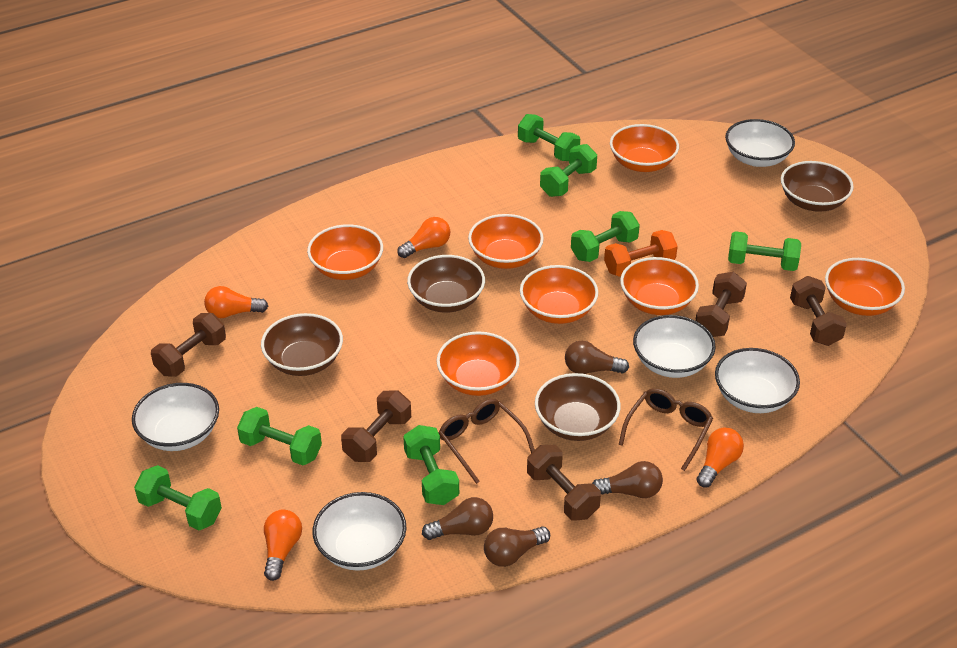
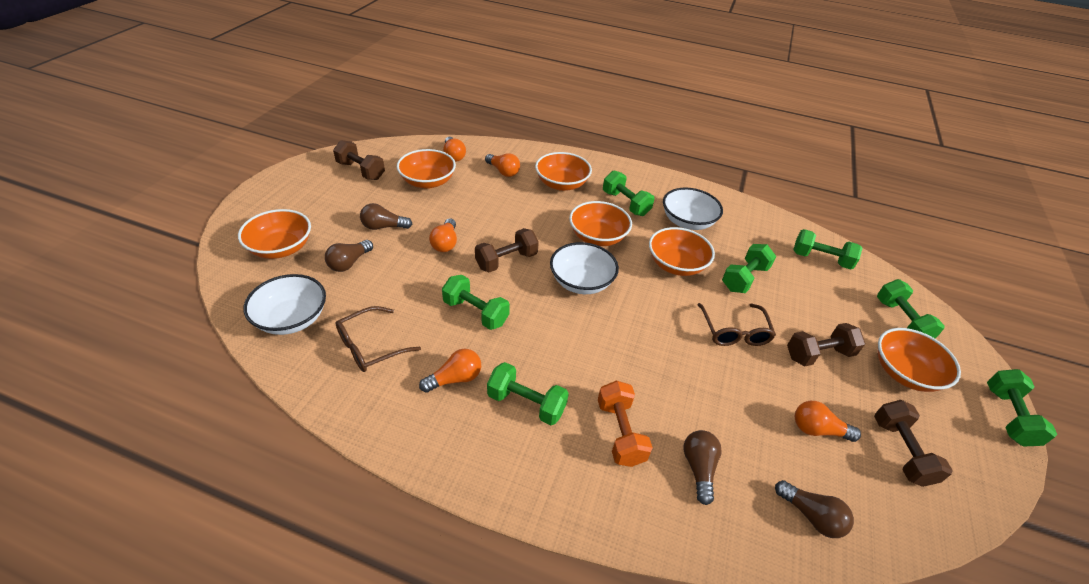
brown bowl: [261,313,343,376] [407,255,485,313] [535,373,621,441] [781,161,854,212] = 4 -> none = 0
brown dumbbell: [151,313,226,377] [341,390,411,462] [527,445,601,521] [695,272,747,337] [790,276,847,346] = 5 -> [333,140,385,180] [475,228,539,272] [787,323,865,366] [874,400,953,487] = 4
orange bowl: [307,224,383,280] [436,332,520,396] [468,214,544,269] [520,265,598,324] [610,124,679,172] [620,257,699,315] [825,258,905,316] = 7 -> [238,209,311,259] [397,149,456,189] [535,152,592,191] [569,201,632,246] [649,227,715,276] [878,328,961,392] = 6
orange light bulb: [204,286,268,318] [264,510,302,581] [397,217,450,258] [696,428,744,487] = 4 -> [419,349,481,393] [429,218,457,252] [443,137,466,162] [485,153,520,177] [795,401,861,442] = 5
white bowl: [132,383,219,451] [313,492,407,571] [633,315,716,378] [715,348,800,413] [725,119,795,167] = 5 -> [244,274,326,335] [550,242,619,294] [663,188,723,230] = 3

